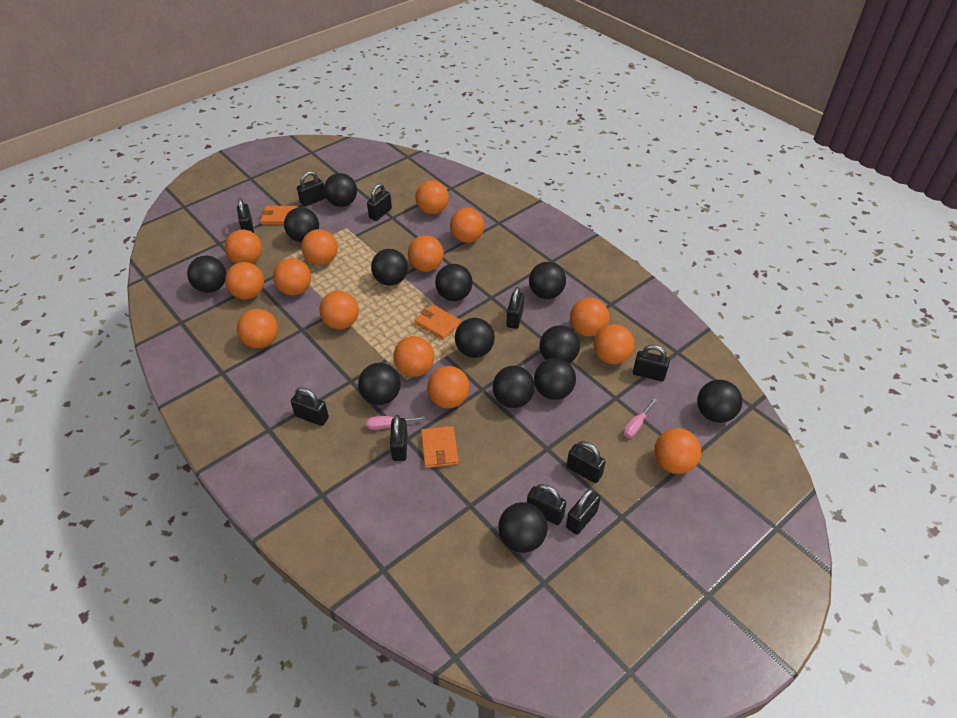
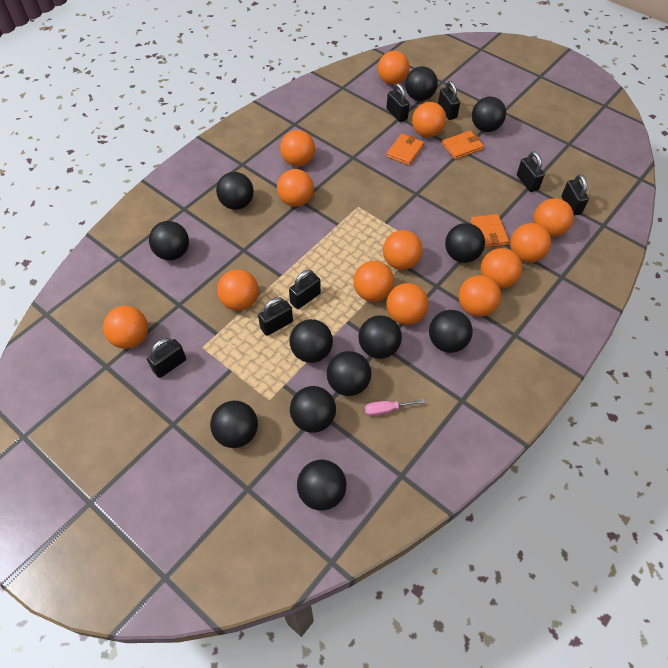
black ball: [187,256,226,293] [284,207,319,242] [324,173,357,207] [358,363,401,405] [371,249,408,286] [435,264,473,301] [455,318,495,358] [493,366,535,408] [498,502,547,553] [529,262,566,299] [534,358,576,400] [540,325,580,363] [697,380,742,423] = 13 -> [149,221,189,260] [210,401,258,448] [216,172,254,210] [290,319,333,363] [290,386,336,433] [297,460,346,510] [327,351,371,396] [358,315,402,359] [405,66,438,101] [429,310,473,353] [445,223,485,263] [472,97,506,132] = 12
black padlock: [237,198,254,233] [291,387,329,426] [297,171,326,207] [367,183,392,221] [390,415,407,461] [506,287,524,329] [527,484,566,525] [566,488,601,535] [567,441,606,483] [633,345,670,382] = 10 -> [147,338,186,378] [258,297,293,336] [289,270,321,309] [386,83,410,122] [438,81,460,120] [517,151,545,192] [562,174,589,216] = 7
orange ball: [225,230,262,264] [225,262,264,300] [237,309,278,348] [273,258,311,295] [301,229,338,265] [319,291,359,329] [393,336,434,377] [408,235,444,272] [416,180,449,214] [427,366,470,408] [450,208,484,243] [570,298,609,337] [594,324,635,364] [654,428,701,474] = 14 -> [103,306,148,349] [217,269,259,311] [277,169,314,207] [280,130,315,167] [353,261,394,302] [378,51,409,85] [383,230,423,270] [386,283,428,325] [412,102,446,138] [458,275,501,317] [481,248,522,289] [510,223,551,263] [534,198,574,237] = 13
pink screwdriver: [367,416,425,430] [623,398,657,438] = 2 -> [365,399,425,416] = 1

